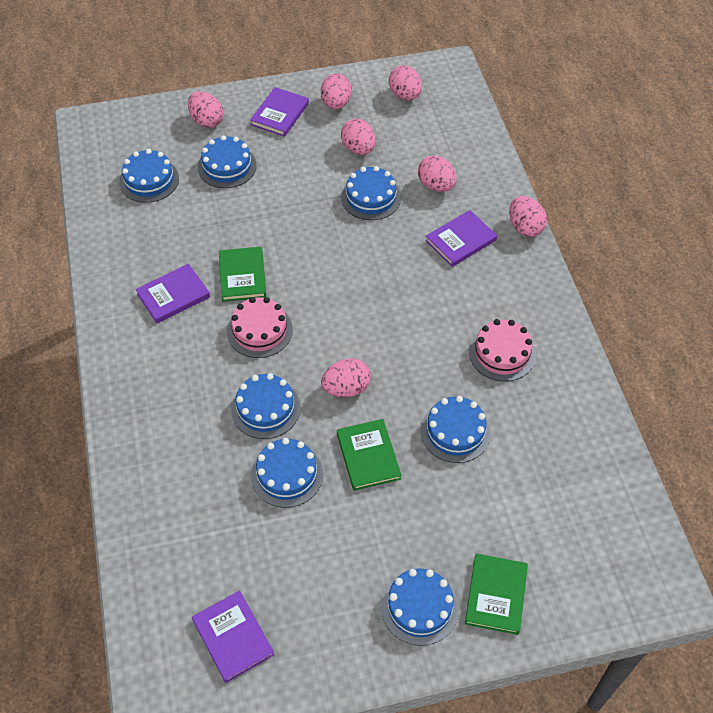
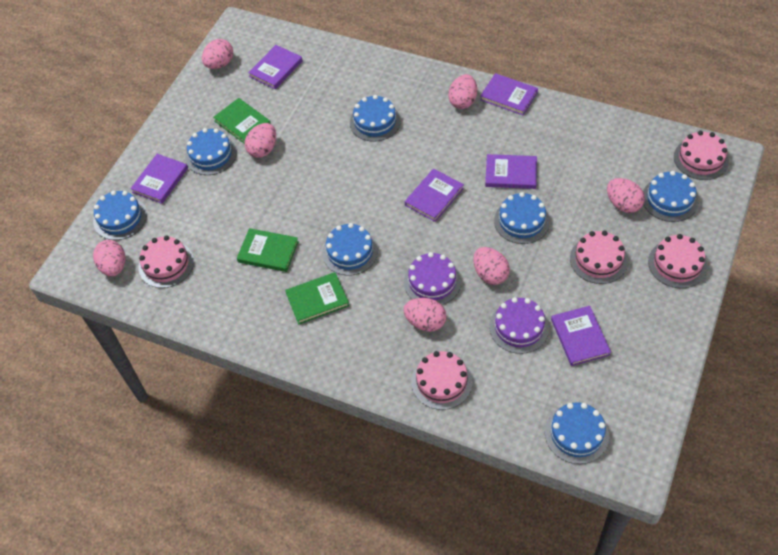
pink cake: [227,297,293,358] [469,319,536,382] = 2 -> [139,236,194,288] [411,351,473,410] [570,231,628,284] [648,234,707,288] [674,131,729,180] = 5
purple book: [135,264,210,323] [192,590,274,683] [250,87,309,137] [425,210,497,267] = 4 -> [130,154,188,204] [248,45,303,89] [405,169,464,222] [480,73,538,115] [485,154,537,189] [551,306,611,366] = 6
purple cake: none = 0 -> [404,252,461,305] [489,297,549,354] = 2

